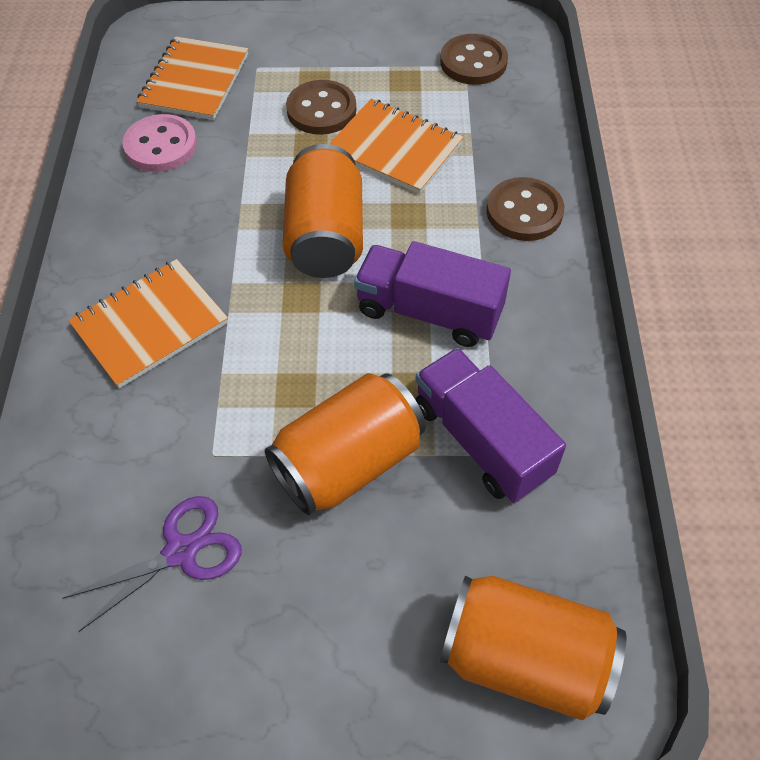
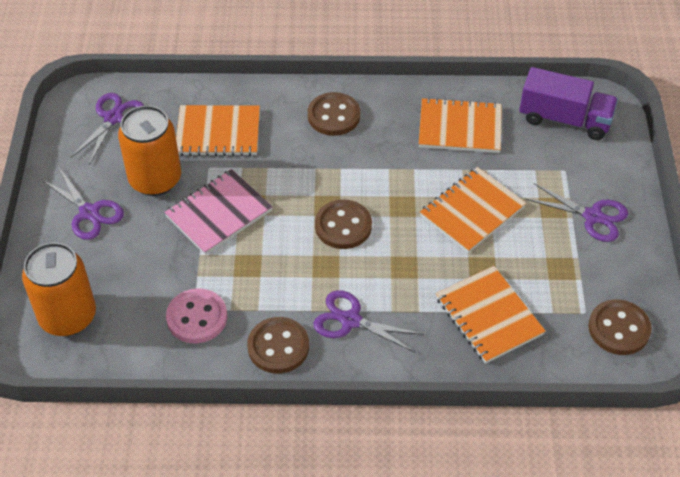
brown button: [286,80,356,135] [440,34,508,85] [486,177,564,241] = 3 -> [247,317,309,374] [308,92,360,136] [315,200,372,249] [588,299,652,355] = 4
orange can: [265,373,426,515] [283,144,363,278] [440,576,626,720] = 3 -> [22,242,96,336] [118,106,181,196] = 2
orange notebook: [68,259,228,388] [137,36,248,120] [329,99,464,194] = 3 -> [176,105,260,156] [419,97,502,153] [420,167,526,253] [436,266,545,364] = 4
pink notebook: none = 0 -> [164,169,273,255] = 1
purple scissors: [62,496,242,632] = 1 -> [41,168,124,240] [71,93,144,165] [314,290,424,352] [525,183,628,242] = 4
purple truck: [354,241,511,347] [415,348,566,503] = 2 -> [519,67,618,140] = 1

